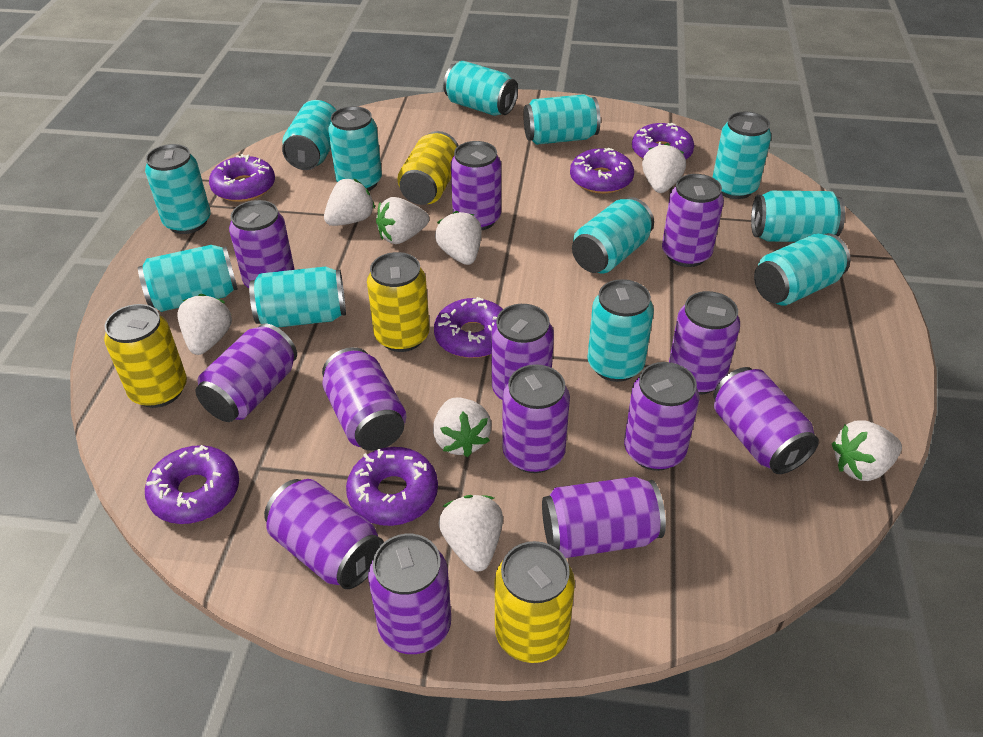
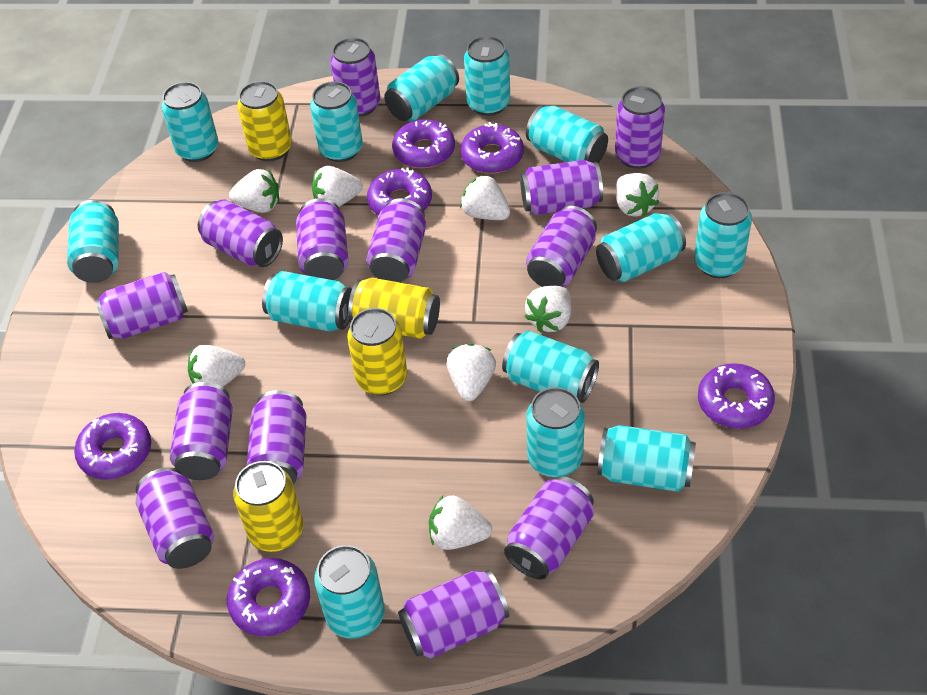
turquoise can: [138,245,238,312] [145,144,211,234] [249,267,346,328] [282,100,336,170] [328,106,382,191] [443,61,518,116] [523,94,600,145] [572,197,654,274] [587,279,654,382] [713,112,771,199] [751,191,845,242] [754,233,850,306] = 12 -> [67,200,119,283] [162,82,218,162] [262,271,352,331] [310,81,363,162] [314,545,385,639] [384,54,459,121] [464,36,510,116] [502,331,599,403] [526,105,608,163] [526,387,585,477] [596,212,686,282] [597,425,696,492] [694,192,752,278] = 13

